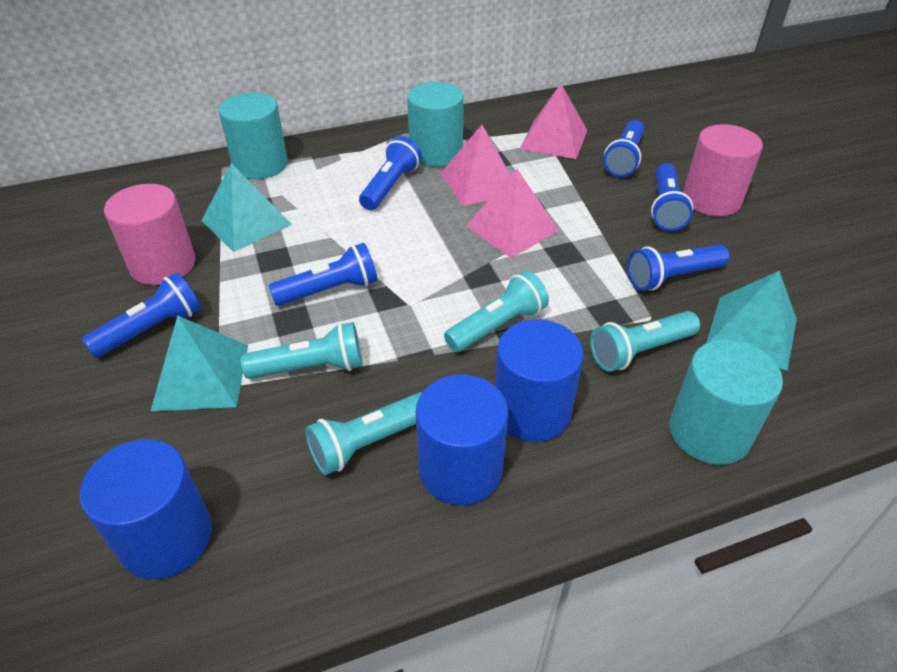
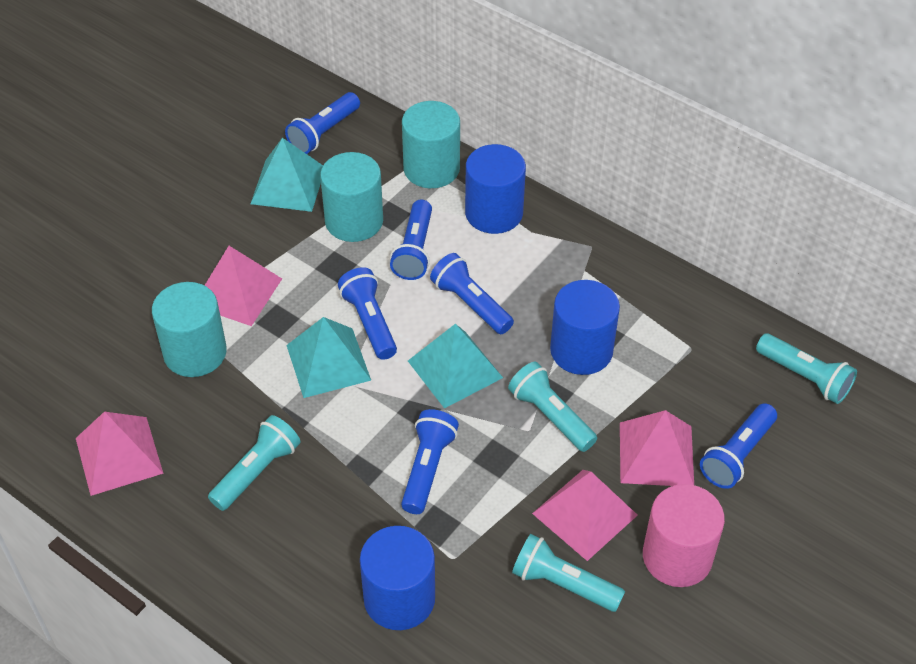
pink cylinder: [104,184,195,285] [683,124,763,216] = 2 -> [643,484,725,587] = 1
pink pyramid: [441,125,511,206] [466,169,559,258] [520,84,588,159] = 3 -> [76,412,164,496] [204,246,282,326] [532,470,638,561] [620,410,694,486] = 4

